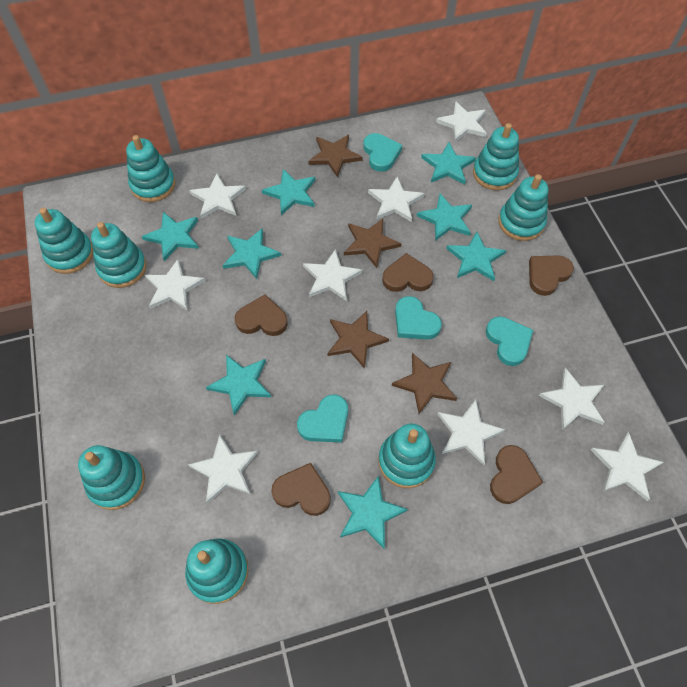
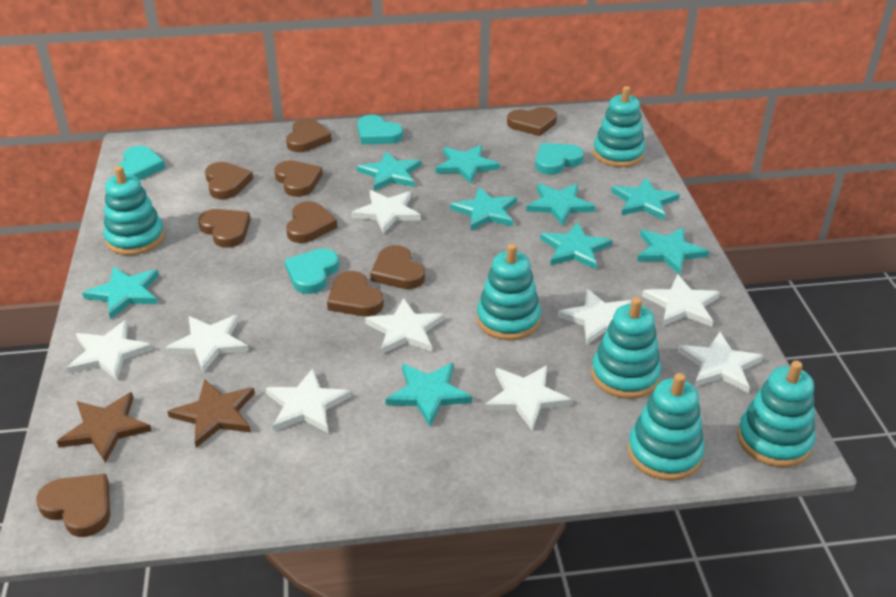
brown heart: [235,294,288,336] [271,463,331,516] [382,253,434,292] [490,445,543,504] [529,255,574,296] = 5 -> [36,474,110,537] [198,209,251,248] [205,162,253,199] [274,160,323,197] [286,118,332,152] [286,201,338,243] [327,271,384,316] [370,245,425,289] [507,107,557,136] = 9
brown star: [308,135,363,177] [327,311,389,369] [344,219,401,268] [392,353,457,414] = 4 -> [57,392,152,463] [167,379,255,448] = 2
turquoise stacking toy: [35,208,93,274] [78,445,145,510] [91,222,147,288] [126,135,175,202] [185,538,248,604] [379,423,436,488] [473,123,519,190] [498,174,548,241] = 8 -> [103,166,165,255] [477,244,541,340] [592,297,661,399] [593,86,645,167] [628,373,704,481] [737,361,815,467] = 6
turquoise star: [142,212,199,261] [206,355,271,415] [222,228,281,279] [262,169,315,215] [338,475,408,549] [417,194,472,241] [421,142,476,185] [446,231,506,281] = 8 -> [82,266,159,319] [357,151,421,191] [385,362,472,426] [435,145,500,184] [450,187,517,230] [526,184,595,226] [540,222,612,270] [611,178,680,220] [637,227,709,275] = 9

